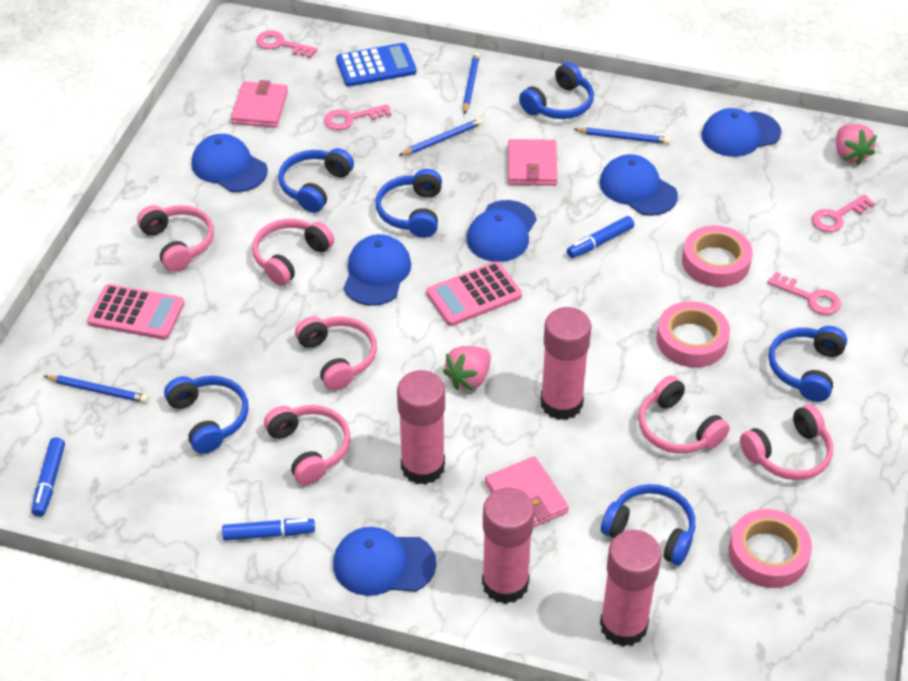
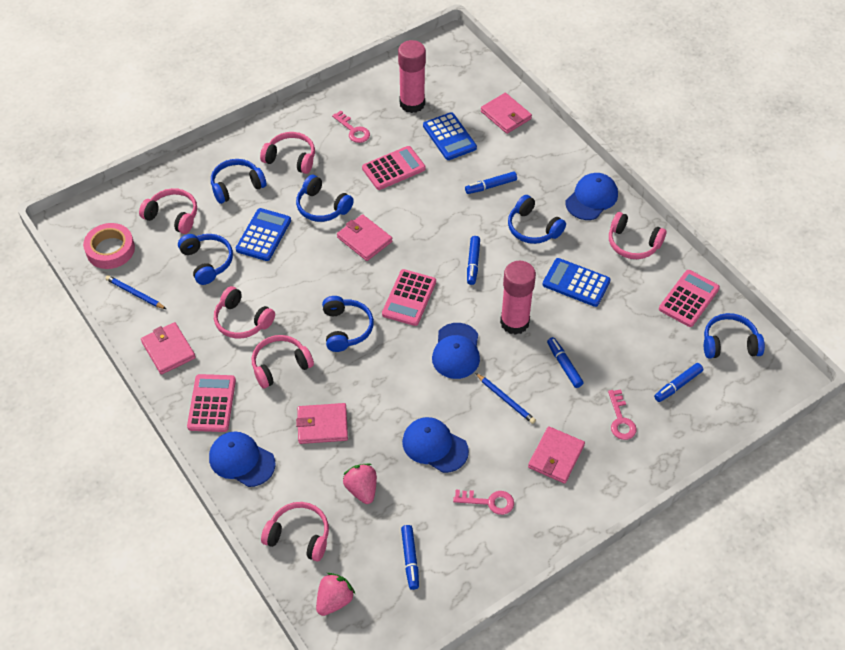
blue calculator: [336,43,417,87] = 1 -> [236,208,291,261] [423,112,477,160] [543,258,611,307] = 3
blue cap: [192,134,268,192] [333,527,436,596] [344,234,411,306] [467,200,537,262] [599,154,678,216] [702,108,781,157] = 6 -> [209,432,276,487] [402,417,469,473] [432,323,480,379] [565,173,618,220] = 4
blue marker: [32,437,65,517] [222,519,315,541] [567,216,634,258] = 3 -> [401,525,419,590] [465,171,517,194] [467,236,480,285] [547,337,584,388] [654,363,703,402] = 5
blue pencil: [44,375,148,403] [398,118,482,156] [463,52,480,114] [573,128,670,144] = 4 -> [105,275,166,309] [476,373,536,424] = 2
pink calculator: [87,284,185,340] [426,262,522,326] = 2 -> [187,374,236,432] [362,146,426,190] [382,269,436,326] [659,270,720,327] = 4
pink glue stick: [397,370,445,485] [482,487,535,604] [541,307,591,420] [600,530,661,647] = 4 -> [398,40,426,113] [500,261,536,335] = 2
pink key: [256,31,318,58] [324,104,391,130] [768,272,841,315] [812,194,875,232] = 4 -> [332,111,370,143] [453,490,514,515] [608,390,637,440] = 3
pink tape: [656,301,730,368] [682,225,753,287] [728,509,812,588] = 3 -> [83,223,135,269] = 1
pink wallet: [231,80,288,128] [485,456,569,527] [508,139,557,186] = 3 -> [141,322,196,375] [296,403,348,444] [337,214,392,261] [481,93,532,134] [528,426,585,484] = 5

